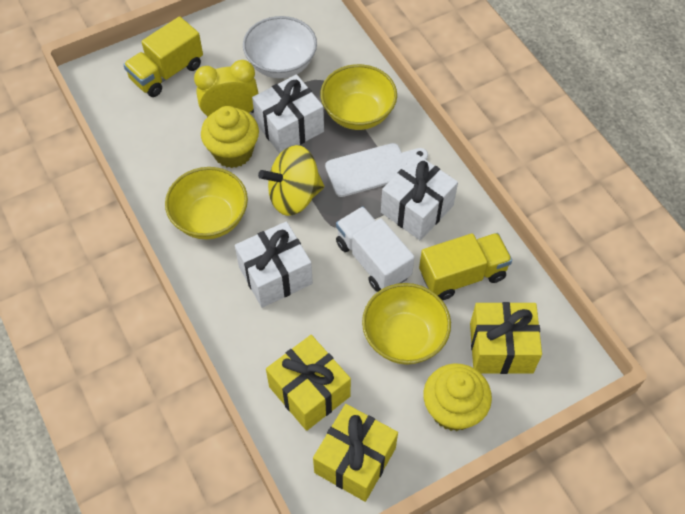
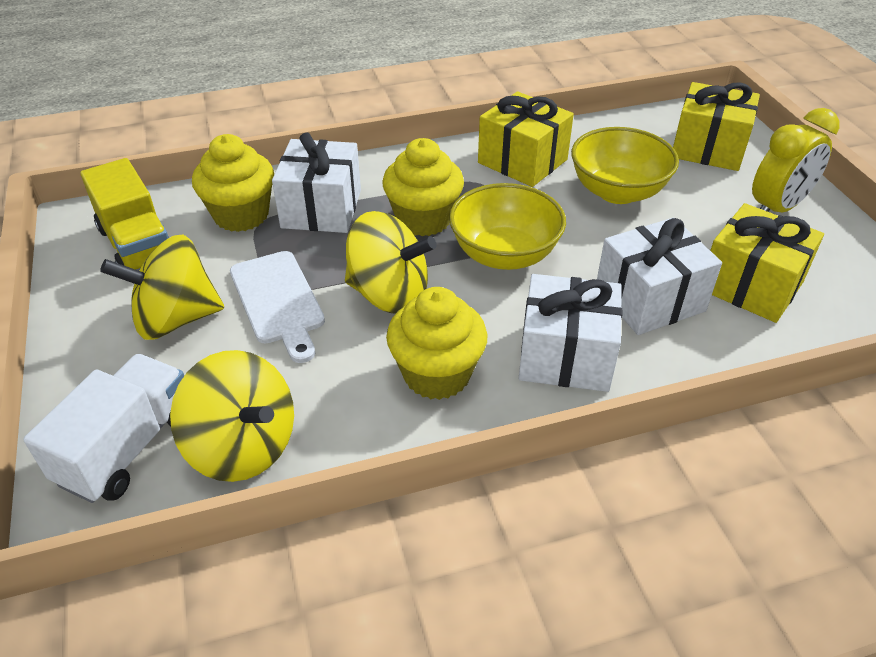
white bowl: [243,16,317,79] = 1 -> none = 0
yellow bowl: [165,167,248,239] [320,64,397,130] [362,283,451,365] = 3 -> [449,183,566,270] [571,127,679,204] = 2
yellow cupcake: [201,106,259,168] [423,364,492,431] = 2 -> [192,134,274,232] [382,138,464,236] [386,287,487,400] = 3
yellow spinning top: [258,145,324,216] = 1 -> [100,235,224,340] [170,350,294,482] [345,211,437,314] = 3
yellow truck: [123,16,203,97] [419,233,512,300] = 2 -> [80,158,169,271] = 1

